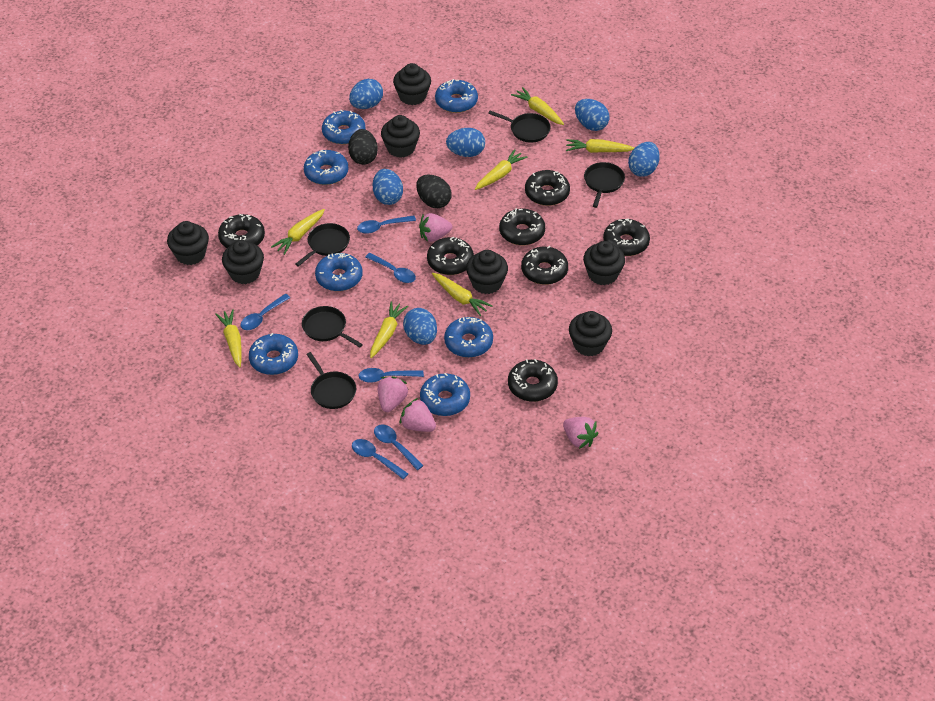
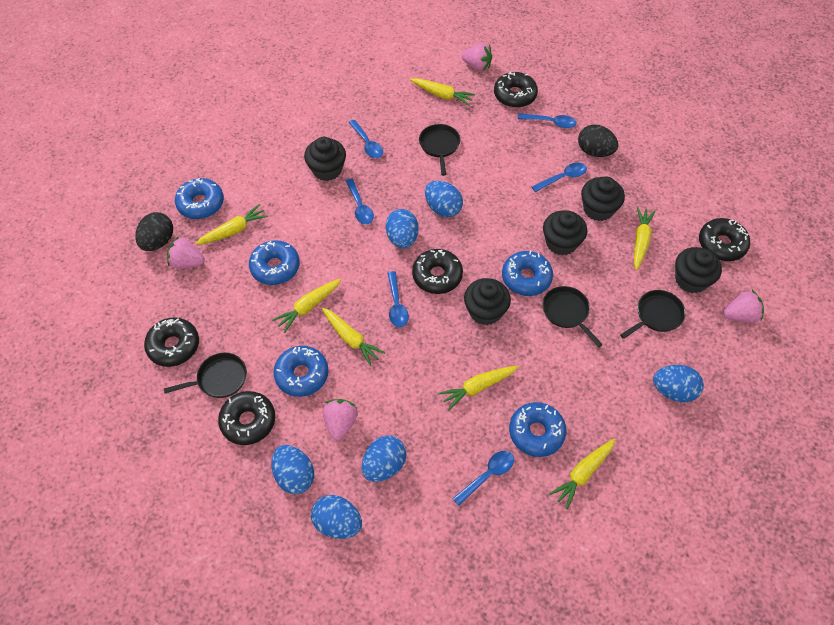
black cupcake: [167,221,209,265] [222,240,264,284] [381,115,420,158] [393,63,431,105] [466,250,508,294] [569,311,612,356] [583,241,625,285] = 7 -> [304,137,346,181] [464,278,511,325] [543,210,587,255] [581,176,625,221] [675,247,722,293] = 5
black donut: [218,214,265,248] [427,237,474,275] [499,208,545,245] [508,359,558,402] [521,246,568,285] [525,170,570,206] [603,218,650,256] = 7 -> [144,317,199,367] [218,391,275,445] [412,249,463,294] [494,72,538,108] [699,218,750,261] = 5
black pan: [295,223,350,266] [302,306,363,348] [306,352,356,409] [488,110,551,142] [584,162,625,208] = 5 -> [164,353,247,398] [419,124,460,176] [542,286,603,347] [620,290,686,339] = 4
blue donut: [249,333,298,375] [304,150,348,185] [315,253,363,291] [322,110,365,145] [420,373,470,416] [435,79,478,113] [444,317,493,358] = 7 -> [175,178,224,219] [249,240,300,285] [273,346,329,397] [502,251,553,296] [509,402,566,457] = 5

